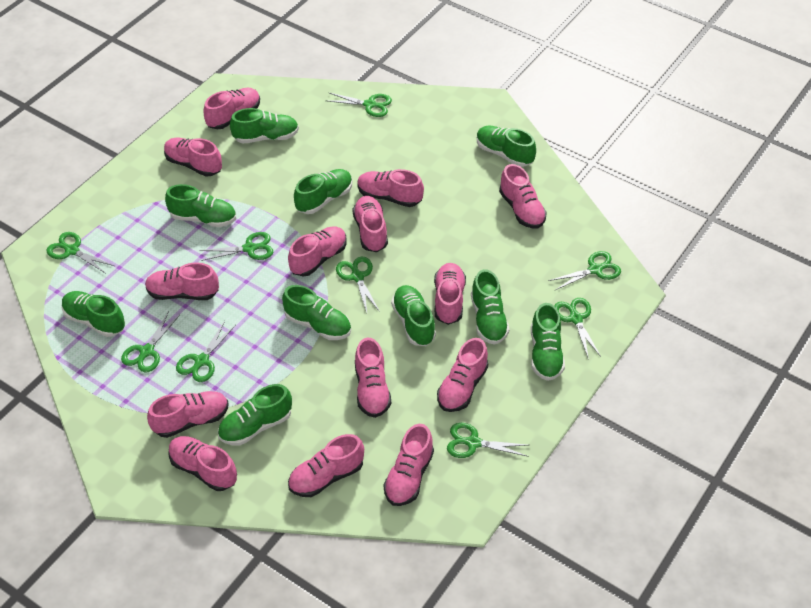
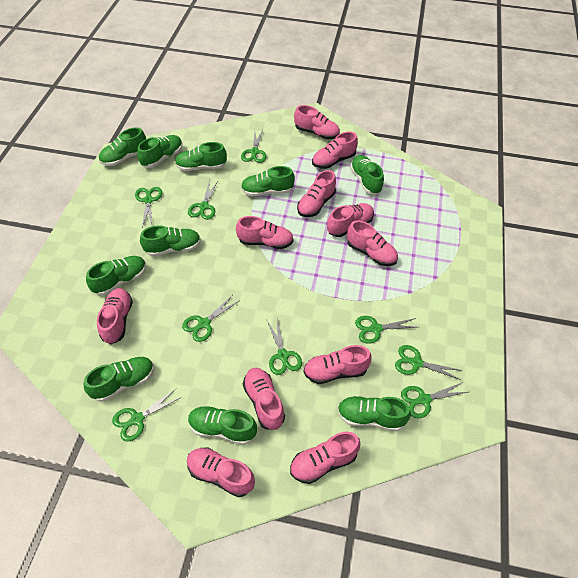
pink shoe: [145,262,219,300] [147,391,229,438] [164,138,222,176] [168,436,237,491] [204,88,260,129] [288,226,347,277] [288,434,364,497] [352,196,388,252] [355,338,391,418] [357,169,424,207] [383,424,434,506] [434,263,466,325] [437,338,488,412] [499,164,547,228] = 14 -> [97,288,133,344] [187,447,255,497] [236,216,294,249] [243,368,285,430] [290,432,361,484] [294,105,340,139] [297,170,336,217] [303,345,372,384] [312,132,358,169] [327,203,374,237] [347,221,398,266] = 11

